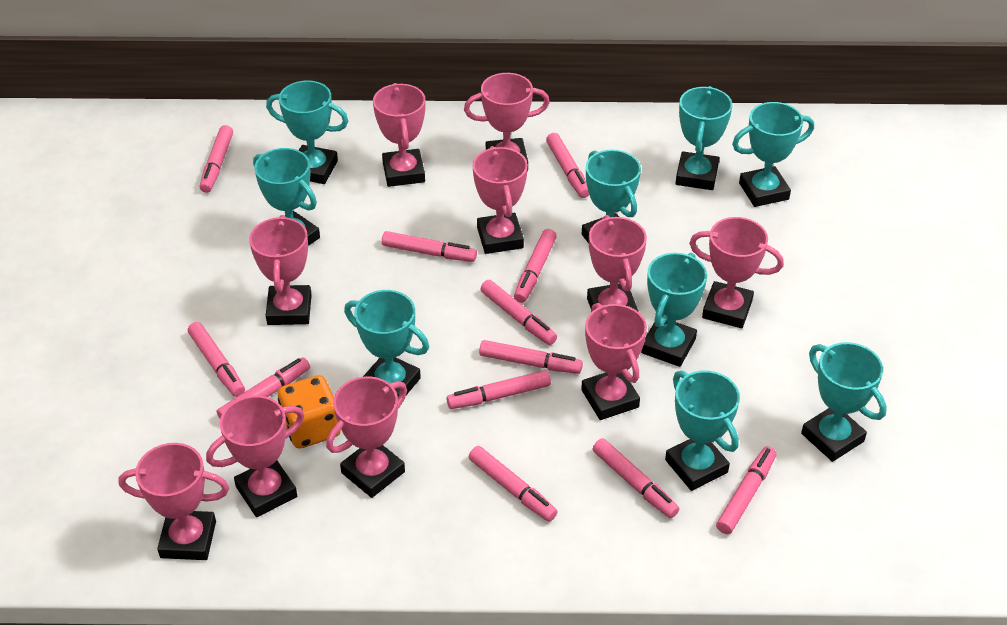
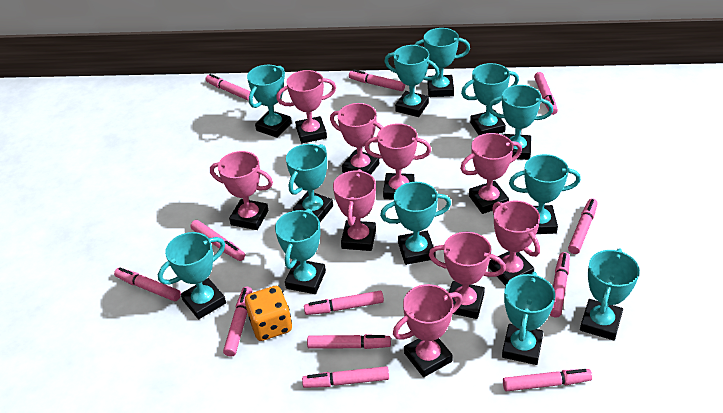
pink trophy: [118,443,229,560] [206,396,304,517] [249,215,312,325] [326,376,407,498] [373,83,425,187] [464,73,550,171] [473,146,528,254] [581,303,647,420] [587,215,647,311] [689,217,784,328] = 10 -> [210,151,273,230] [276,70,336,144] [330,103,383,175] [333,169,376,251] [364,123,431,200] [393,284,462,377] [429,232,506,319] [460,133,522,214] [489,201,540,286] = 9
turquoise trophy: [253,148,320,246] [266,80,348,184] [344,290,429,397] [582,150,641,243] [641,253,707,367] [665,370,740,491] [676,86,732,190] [732,102,814,207] [801,342,887,462] = 9 -> [158,232,226,319] [247,65,291,138] [275,209,326,294] [286,144,333,222] [380,182,451,265] [384,45,439,117] [414,28,470,97] [461,63,519,135] [488,85,553,160] [502,272,555,365] [509,154,581,234] [580,248,640,340] = 12

